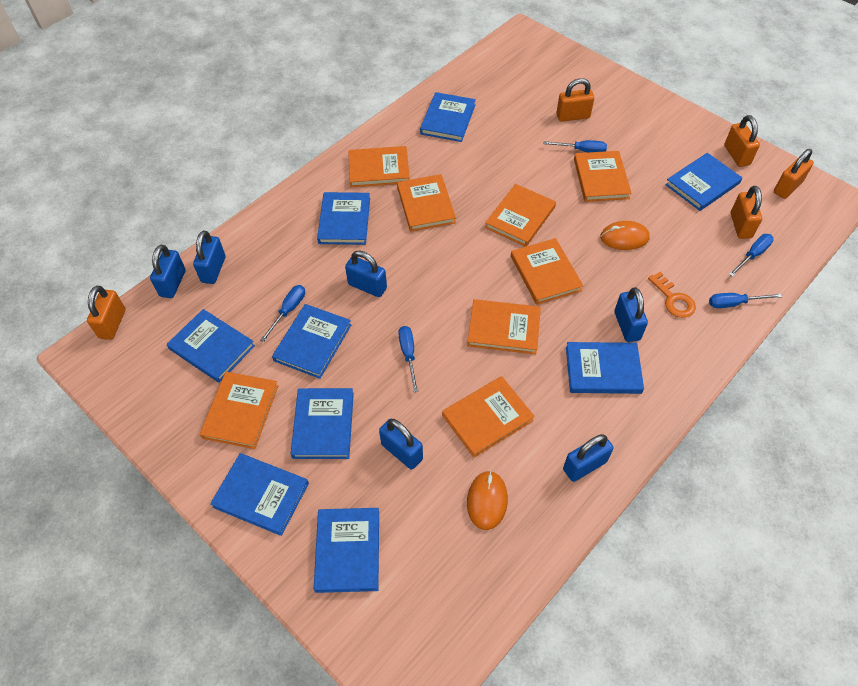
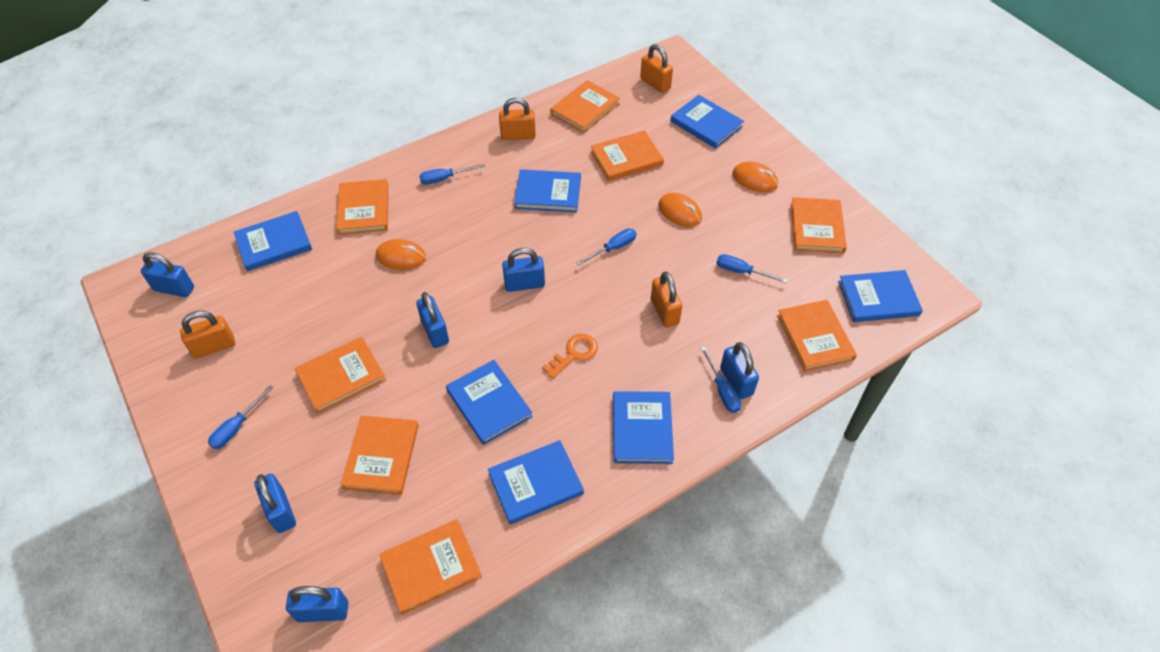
blue book: [167,309,255,383] [210,453,309,536] [272,304,351,379] [291,388,354,459] [314,508,379,593] [317,192,370,245] [420,92,476,142] [566,342,644,394] [665,153,742,211] = 9 -> [234,211,312,271] [446,360,533,445] [488,440,584,524] [514,169,581,213] [613,391,674,464] [671,95,744,149] [838,270,923,322] = 7
orange mouse: [467,471,508,530] [600,221,650,250] = 2 -> [376,239,426,270] [658,193,702,227] [732,162,778,192] = 3
orange padlock: [87,285,126,340] [556,78,594,122] [724,115,760,167] [731,186,762,239] [774,149,814,199] = 5 -> [180,311,235,359] [499,97,536,140] [640,44,673,93] [651,271,682,327] = 4

